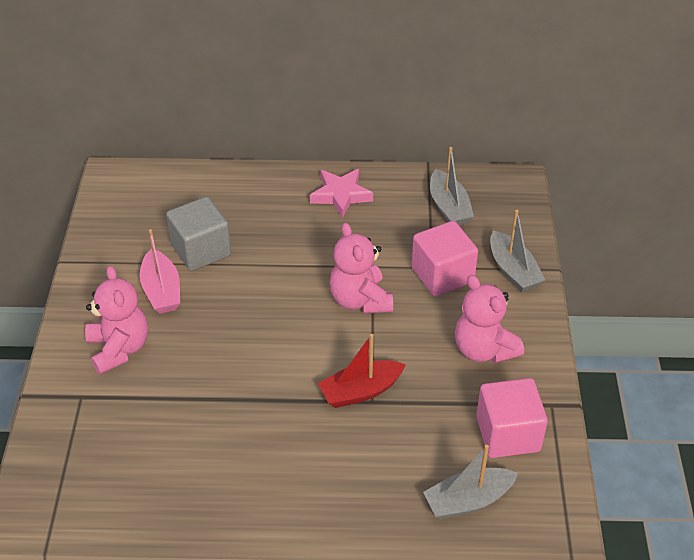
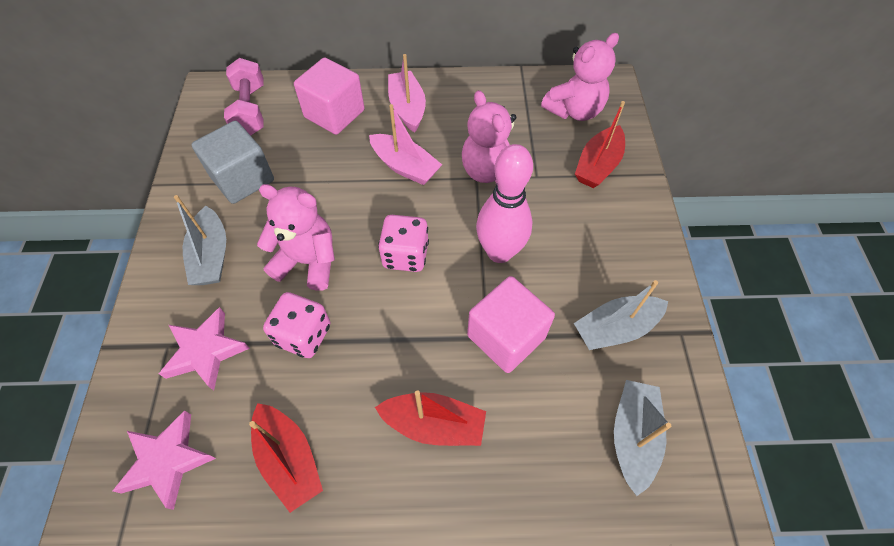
pink boat: [140,229,180,314] = 1 -> [369,104,442,185] [388,54,426,132] = 2
pink bowling pin: none = 0 -> [476,144,533,263] = 1
pink dice: none = 0 -> [263,292,331,358] [378,215,429,272] = 2
pink dumbbell: none = 0 -> [224,58,264,136] = 1
pink star: [310,169,373,218] = 1 -> [113,410,216,510] [159,307,250,391] = 2
red boat: [318,334,406,408] = 1 -> [249,403,323,513] [375,390,486,446] [575,101,625,188] = 3

